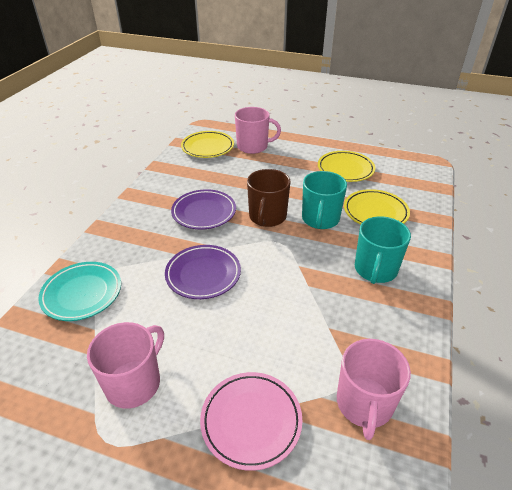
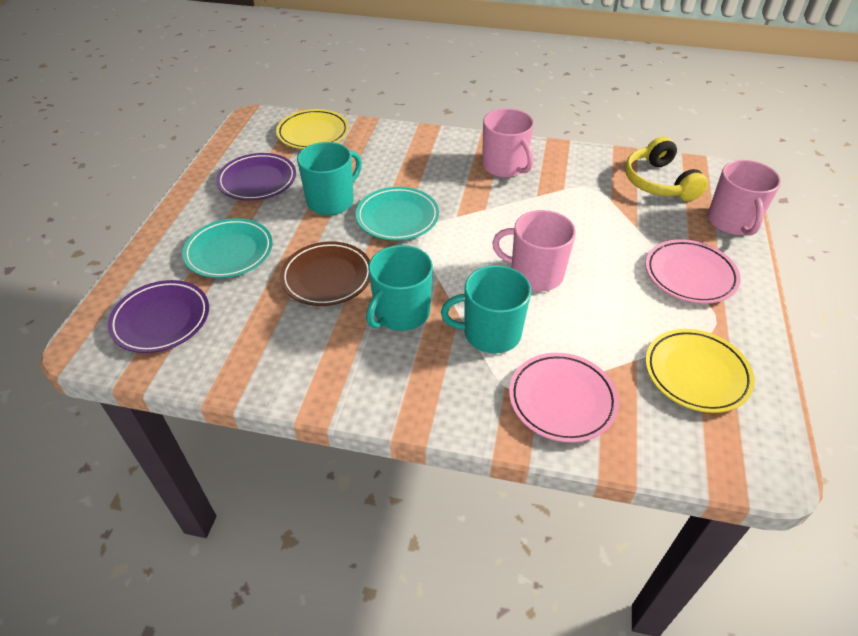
brown mug: [247,169,291,227] = 1 -> none = 0
brown plate: none = 0 -> [280,241,370,306] = 1
pink plate: [200,372,302,471] = 1 -> [509,353,619,443] [645,239,740,304] = 2
turquoise mug: [302,171,347,229] [355,216,411,284] = 2 -> [297,142,362,215] [366,245,433,331] [441,265,531,354] = 3
turquoise plate: [38,262,121,321] = 1 -> [182,218,273,278] [356,187,439,241] = 2
yellow headphones: none = 0 -> [625,137,708,201] = 1
yellow plate: [181,131,234,158] [318,151,375,182] [344,189,410,225] = 3 -> [276,109,349,149] [645,329,755,413] = 2

